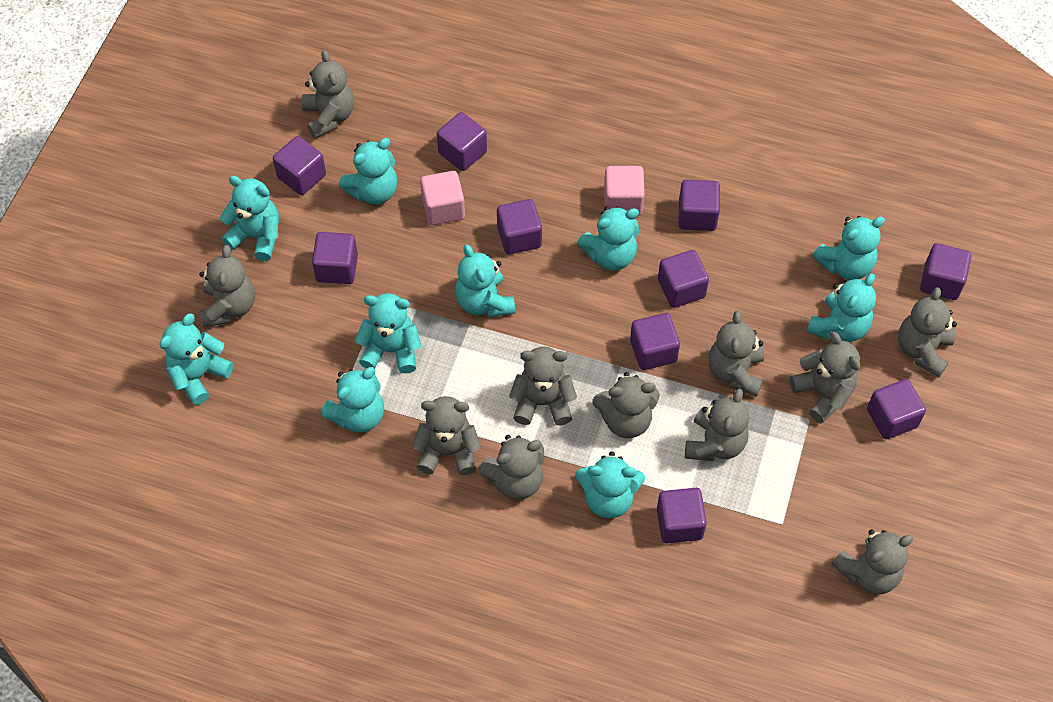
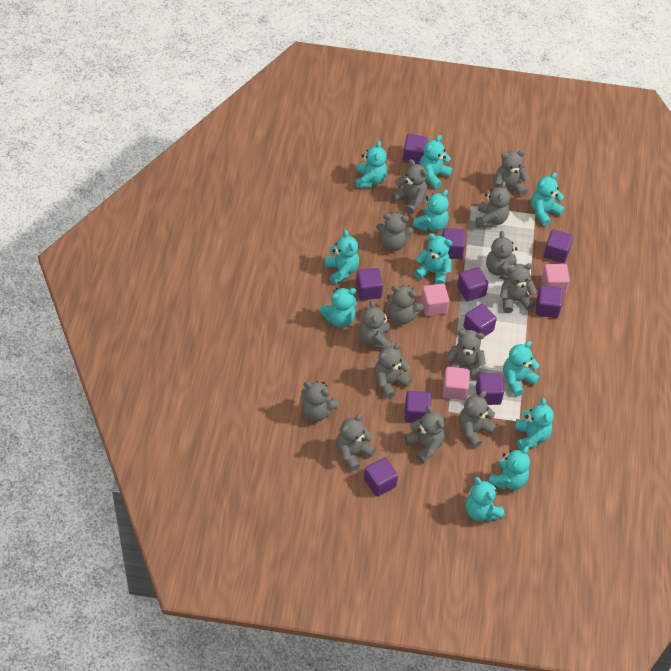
grey teddy bear: [199,245,255,328] [302,50,354,139] [412,396,481,476] [479,435,544,500] [509,346,577,425] [592,372,660,438] [685,389,749,461] [708,310,764,397] [789,332,860,423] [832,529,913,594] [898,287,957,377] = 11 -> [301,381,339,422] [337,414,376,471] [359,300,392,350] [374,343,412,399] [376,212,414,251] [387,285,424,325] [391,159,427,214] [405,406,445,464] [447,330,486,380] [459,391,497,448] [476,181,510,228] [486,231,517,280] [495,150,529,196] [500,263,537,313] = 14
pink cube: [420,171,465,225] [604,166,645,216] = 2 -> [421,284,449,316] [442,367,470,400] [542,264,570,294] = 3
turquoise teddy bear: [160,313,234,405] [220,176,279,261] [321,367,384,432] [339,138,397,205] [355,293,421,374] [455,244,515,317] [575,451,645,518] [577,206,639,271] [807,273,876,342] [812,216,885,280] = 10 -> [319,287,357,327] [325,230,359,284] [355,140,387,188] [412,190,449,232] [414,233,452,284] [419,135,453,189] [465,477,505,521] [489,446,530,490] [503,341,540,396] [515,397,554,451] [531,172,565,226] = 11

